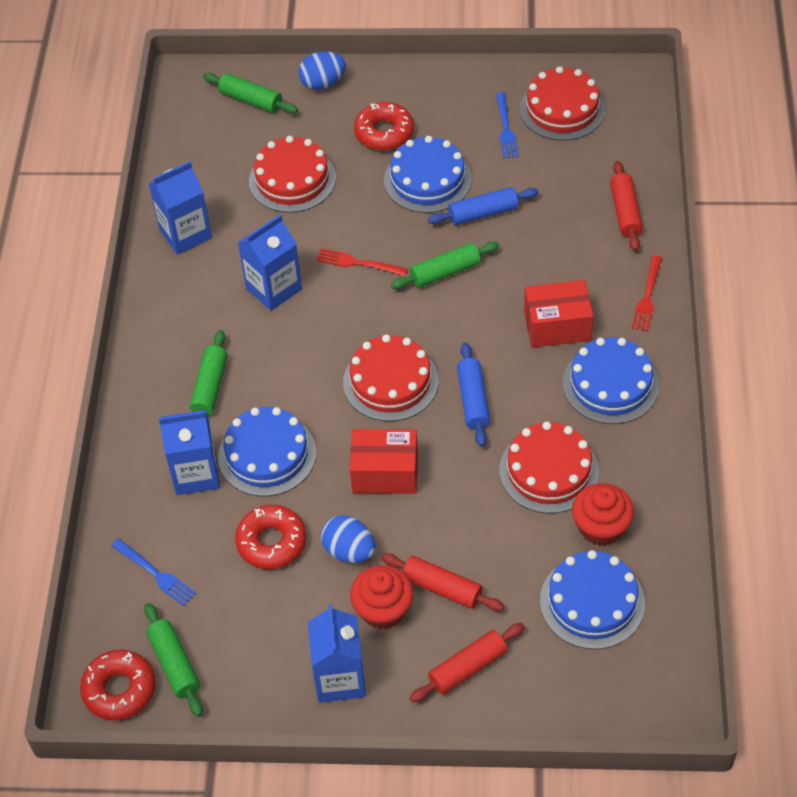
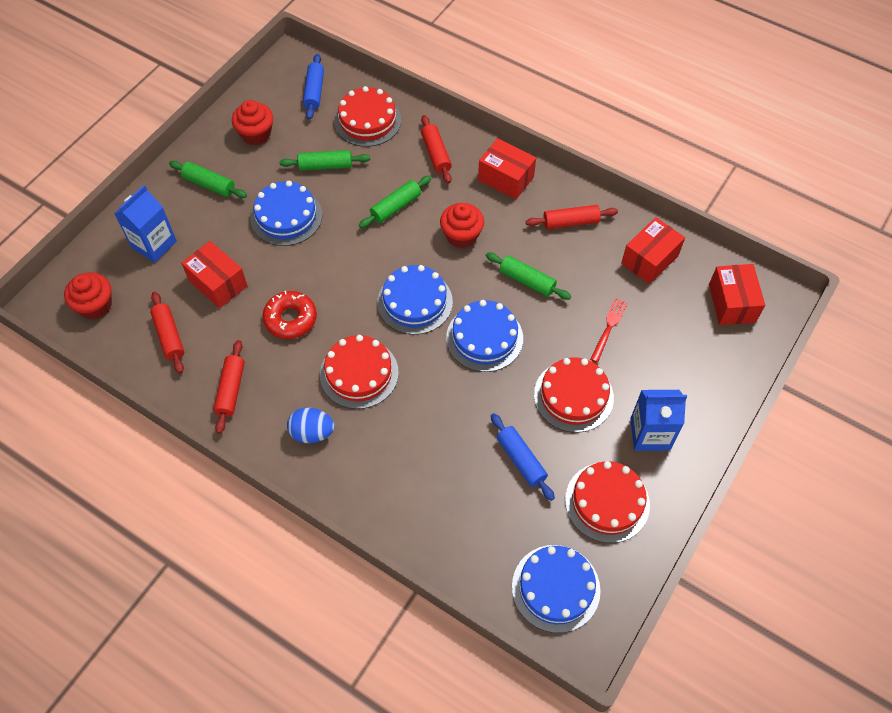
blue carton: [149,161,212,255] [159,410,220,495] [238,214,302,311] [308,604,366,703] = 4 -> [114,185,177,263] [630,390,687,451] = 2
blue egg: [298,51,346,90] [321,515,376,563] = 2 -> [287,408,335,443] = 1
blue fork: [112,539,196,606] [496,92,519,158] = 2 -> none = 0
red box: [350,429,418,494] [524,280,594,348] = 2 -> [181,241,248,308] [478,138,536,199] [621,217,685,284] [709,264,765,325] = 4
red cupcake: [350,565,414,630] [572,483,634,546] = 2 -> [64,272,112,319] [232,100,273,145] [440,203,484,248] = 3
red donut: [80,650,156,720] [235,505,306,569] [354,102,414,150] = 3 -> [263,291,317,339] = 1
red fork: [316,248,408,276] [632,256,662,331] = 2 -> [590,298,628,363] = 1
red rolling pin: [381,553,505,611] [410,623,525,702] [610,161,643,251] = 3 -> [150,292,184,374] [213,340,245,434] [421,115,452,184] [526,205,618,229] = 4

